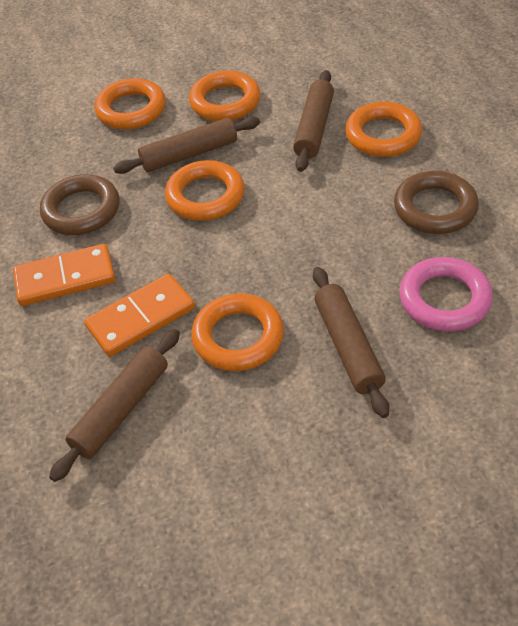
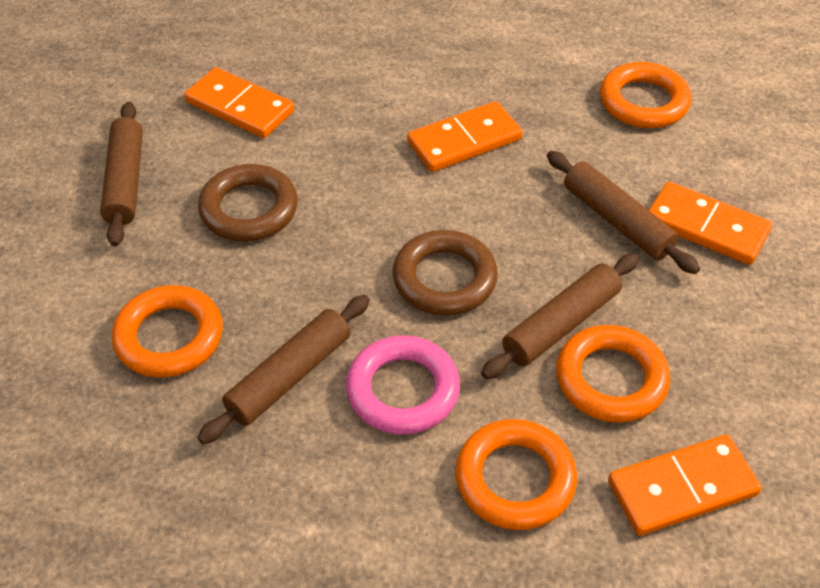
orange domino: [13,244,115,306] [84,274,195,357] = 2 -> [184,67,294,138] [407,101,522,172] [608,435,762,536] [649,182,772,265] = 4
orange ring: [94,78,166,129] [165,160,245,221] [189,71,261,121] [191,293,284,371] [345,102,422,157] = 5 -> [112,285,223,378] [455,419,577,530] [556,325,670,423] [600,62,691,128] = 4

